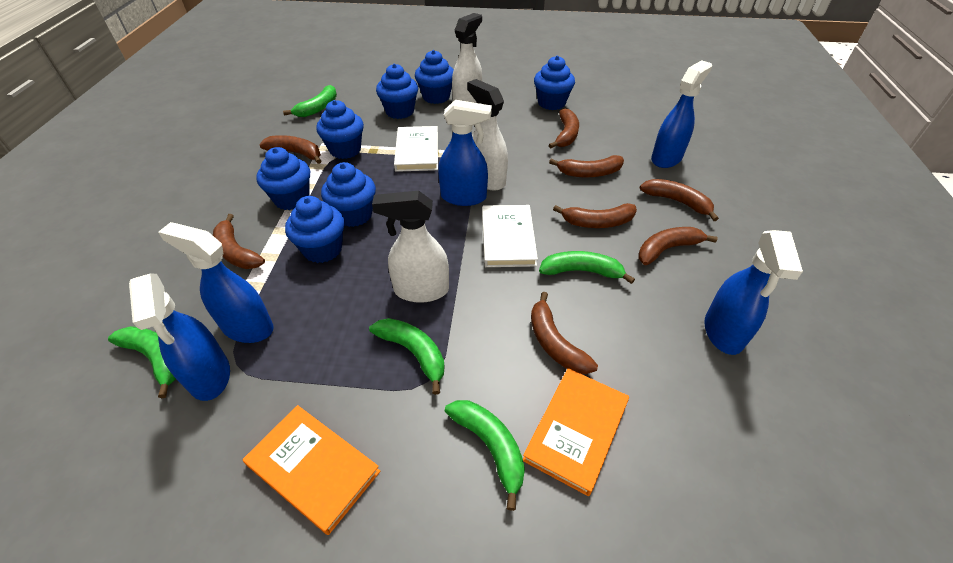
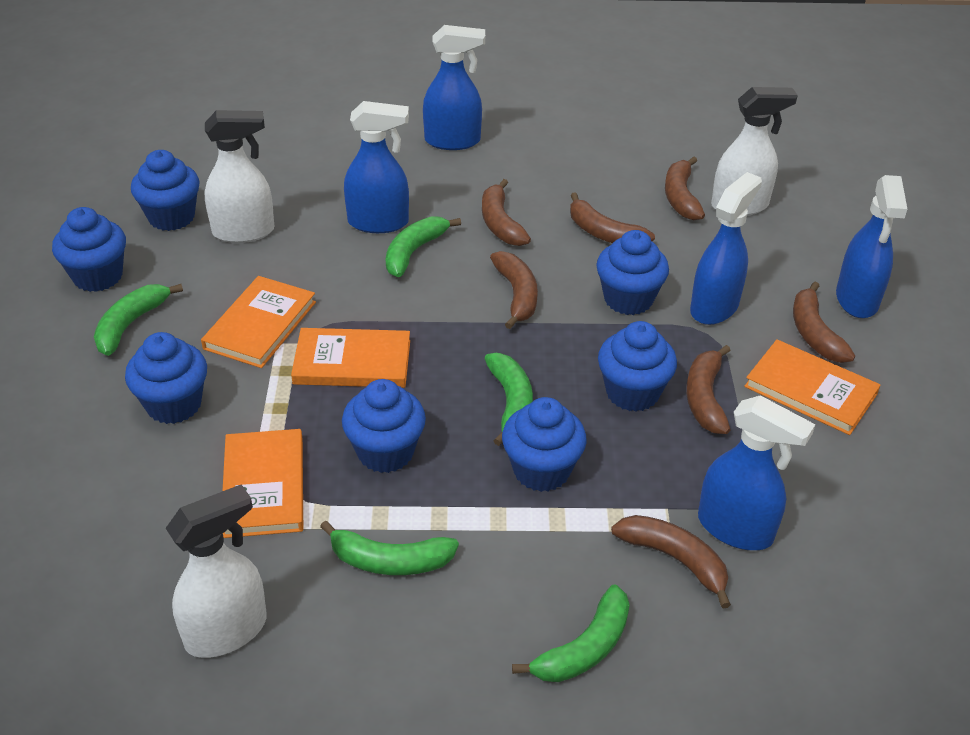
brown banana: [213,214,265,269] [259,135,321,164] [531,292,598,374] [549,108,579,148] [549,155,624,178] [553,203,637,228] [639,227,718,265] [640,179,719,221] = 8 -> [482,179,531,246] [490,251,538,329] [570,192,655,243] [611,515,731,608] [665,156,705,220] [686,345,731,434] [793,282,855,363] = 7
orange book: [243,405,380,535] [523,368,629,496] = 2 -> [201,276,316,368] [223,429,303,538] [291,328,410,388] [744,339,881,435] = 4
white book: [394,126,438,172] [482,205,538,267] = 2 -> none = 0

